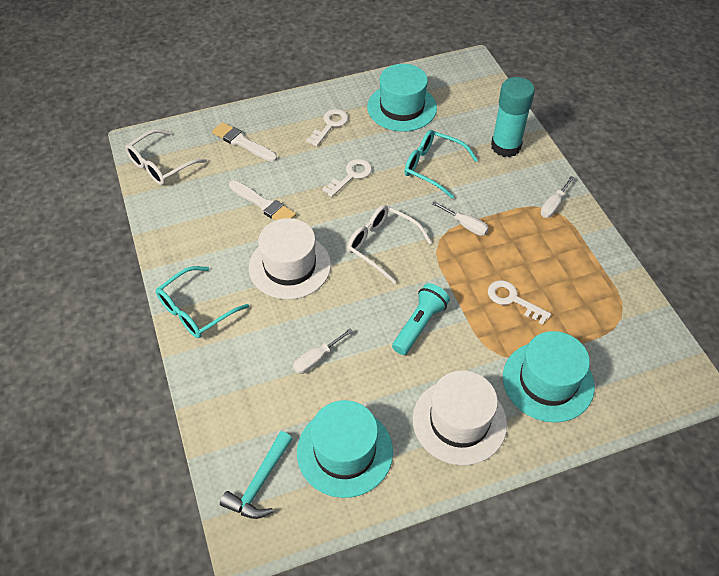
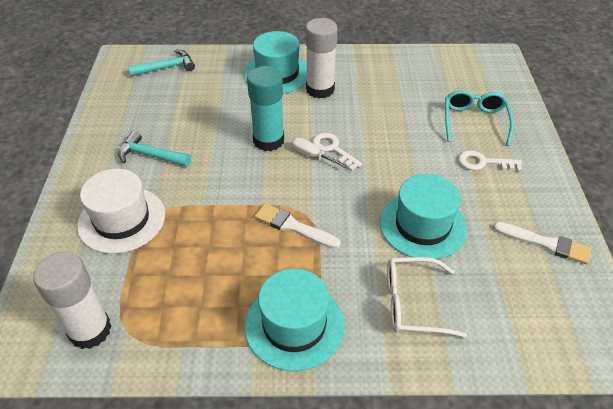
turquoise flashlight: [392,283,450,355] = 1 -> none = 0
turquoise glasses: [156,266,249,338] [404,130,478,199] = 2 -> [445,90,514,146] = 1
turquoise hammer: [220,431,292,519] = 1 -> [118,131,191,167] [128,50,195,77] = 2
white glasses: [125,129,207,185] [347,205,432,284] = 2 -> [387,257,467,338] = 1
white glue stick: none = 0 -> [33,252,112,349] [306,18,338,99] = 2
white hat: [249,218,331,300] [413,371,507,465] = 2 -> [77,169,165,254] = 1
white key: [306,109,348,147] [322,159,372,197] [488,280,551,325] = 3 -> [312,133,362,171] [458,150,522,171] = 2
white screwdriver: [293,328,353,374] [432,201,489,236] [541,176,575,218] = 3 -> [291,137,347,168] = 1

